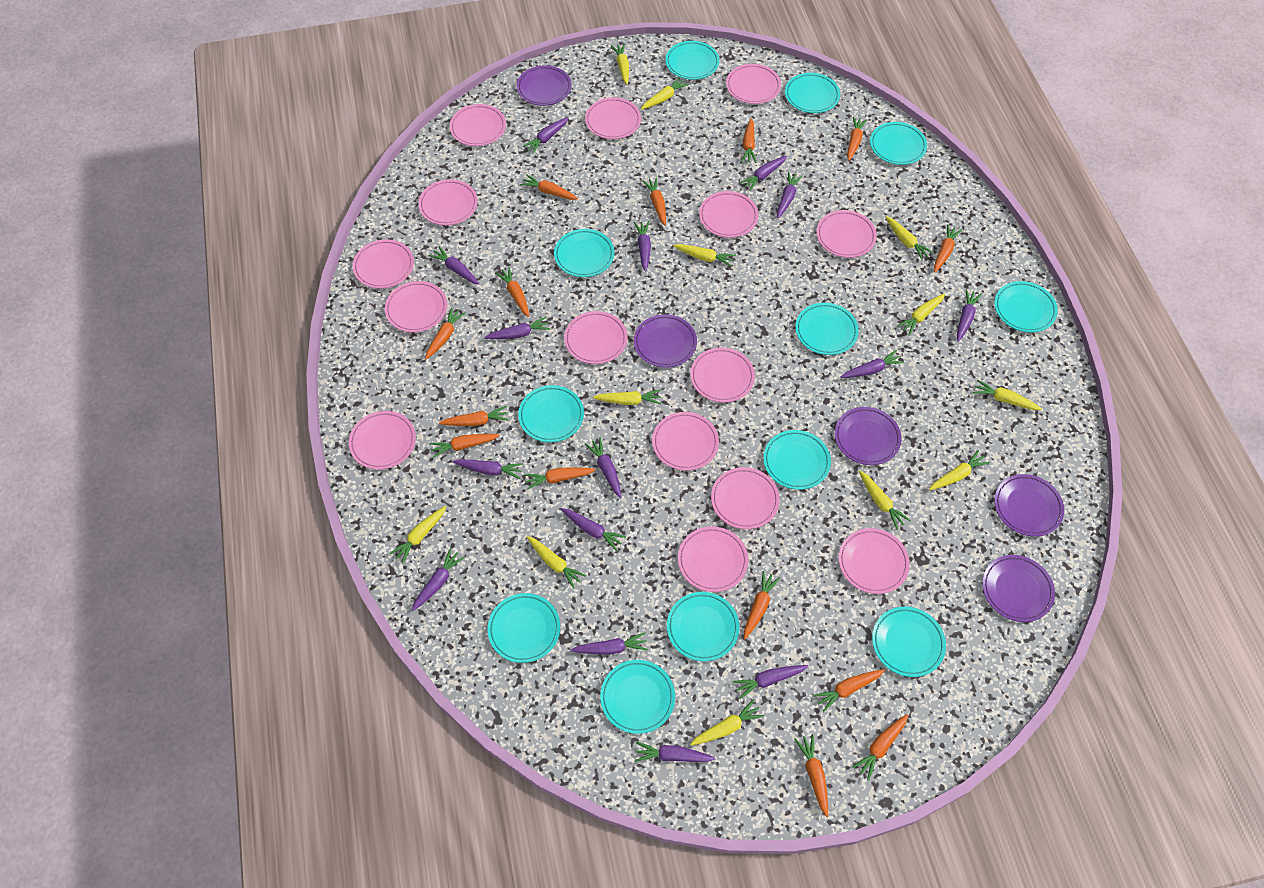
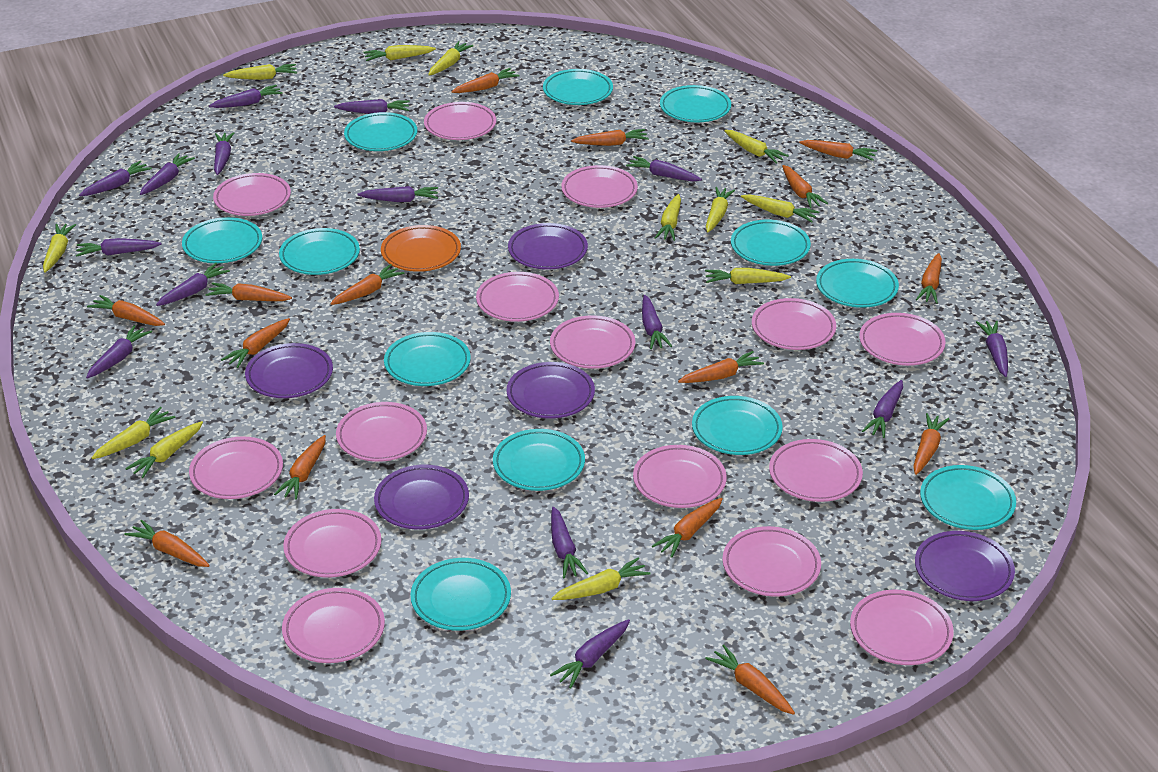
orange carrot: [425,307,466,360] [430,434,500,458] [439,406,509,426] [495,267,529,317] [520,174,578,200] [524,467,595,490] [642,177,666,225] [742,118,757,163] [744,571,780,639] [794,734,828,817] [813,669,885,712] [847,116,867,161] [852,714,908,781] [934,224,962,272] = 14 -> [87,295,165,326] [124,519,210,567] [206,283,292,301] [221,318,290,368] [274,435,326,500] [330,264,404,305] [452,68,520,93] [571,129,649,146] [652,498,723,558] [678,351,764,383] [705,645,795,715] [782,165,828,208] [799,140,877,161] [913,413,949,475] [916,253,942,304] = 15
orange plate: none = 0 -> [381,225,461,272] = 1

